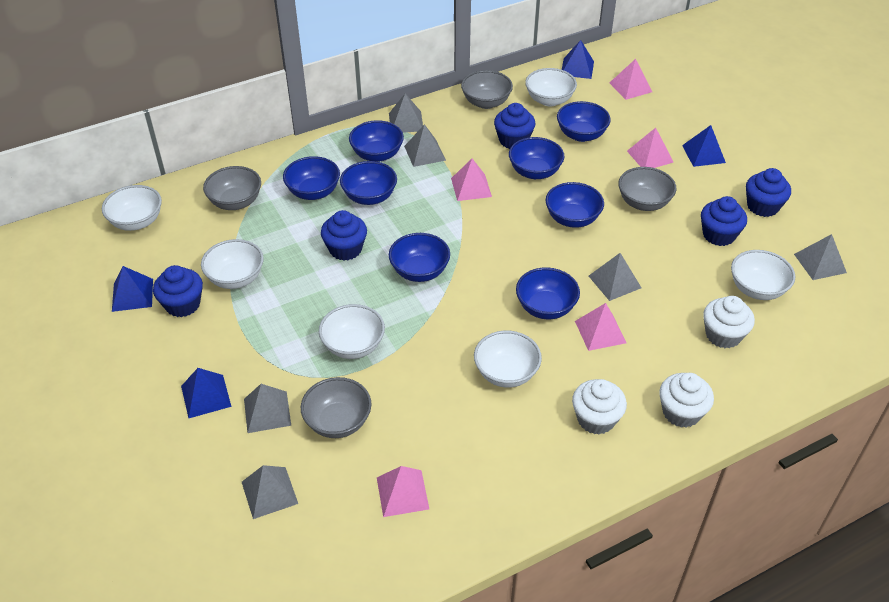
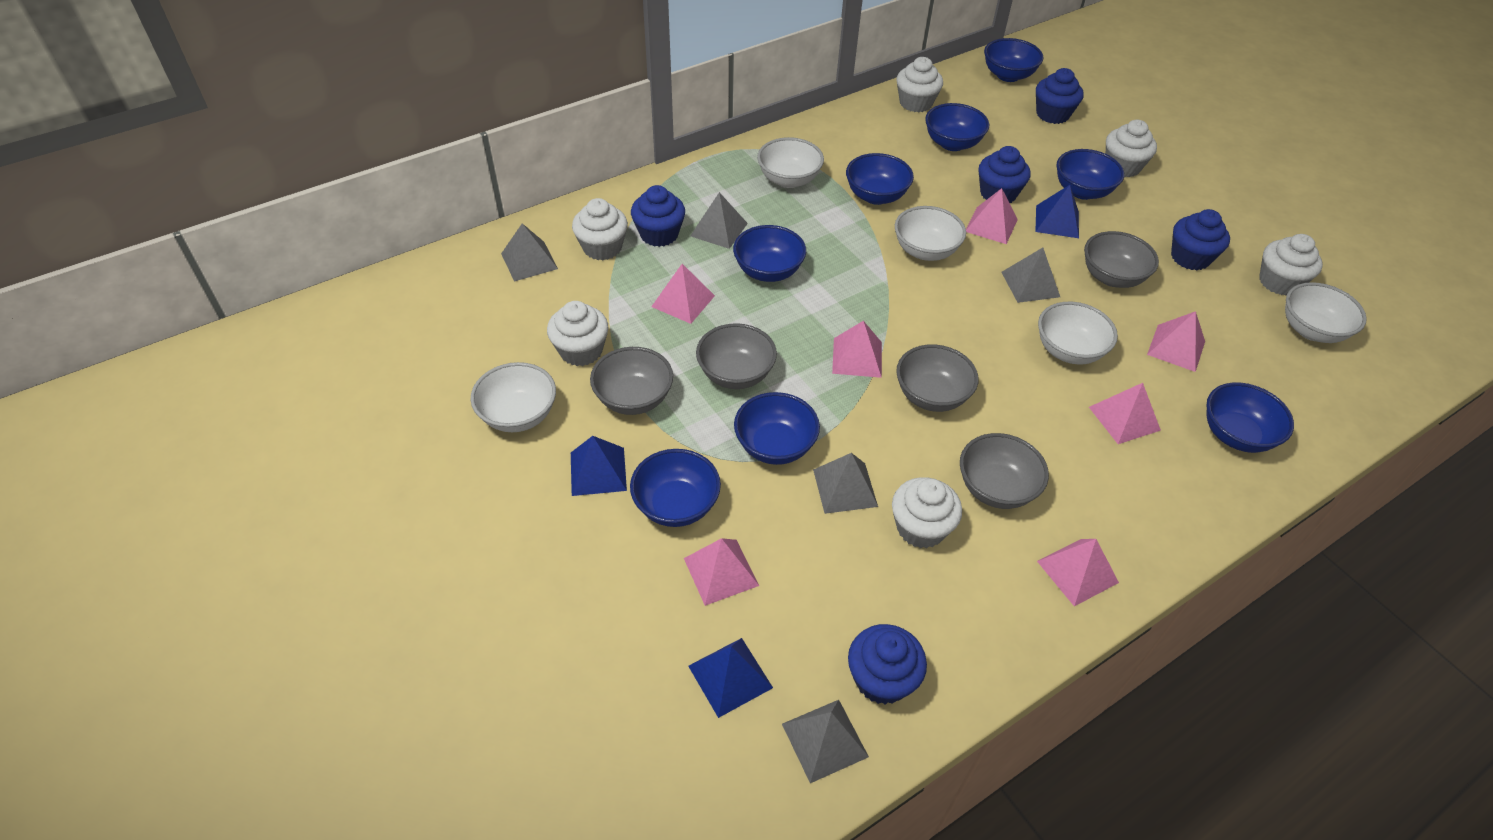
blue pyramid: [112,266,153,312] [181,368,231,418] [562,40,594,79] [682,125,726,167] = 4 -> [571,436,627,496] [688,638,773,718] [1035,185,1079,238] = 3
grey bowl: [203,166,261,210] [301,377,372,438] [461,70,513,109] [618,167,677,211] = 4 -> [590,347,673,415] [696,323,777,389] [896,344,978,412] [960,433,1049,509] [1084,231,1159,288] = 5
grey pyramid: [242,465,298,519] [244,384,291,433] [389,94,423,133] [404,124,446,167] [589,253,641,301] [794,234,847,280] = 6 -> [501,224,558,281] [691,192,748,249] [782,700,869,783] [813,453,878,514] [1001,248,1060,303] = 5
pink pyramid: [377,466,429,517] [451,159,492,201] [575,303,626,351] [610,59,652,100] [627,128,673,168] = 5 -> [651,264,715,324] [684,538,759,606] [832,321,882,378] [966,188,1018,244] [1037,539,1119,606] [1089,383,1161,444] [1147,311,1205,372] = 7
white bowl: [102,185,162,231] [201,239,264,289] [319,304,385,359] [474,331,542,388] [525,68,577,107] [731,250,795,300] = 6 -> [471,362,556,432] [757,137,824,188] [895,206,966,261] [1038,302,1118,365] [1285,282,1367,343] = 5
white cupcake: [572,379,627,435] [659,373,714,428] [703,296,755,348] = 3 -> [547,301,609,366] [572,198,628,260] [892,477,962,548] [897,57,943,113] [1106,120,1157,177] [1259,234,1323,296] = 6

